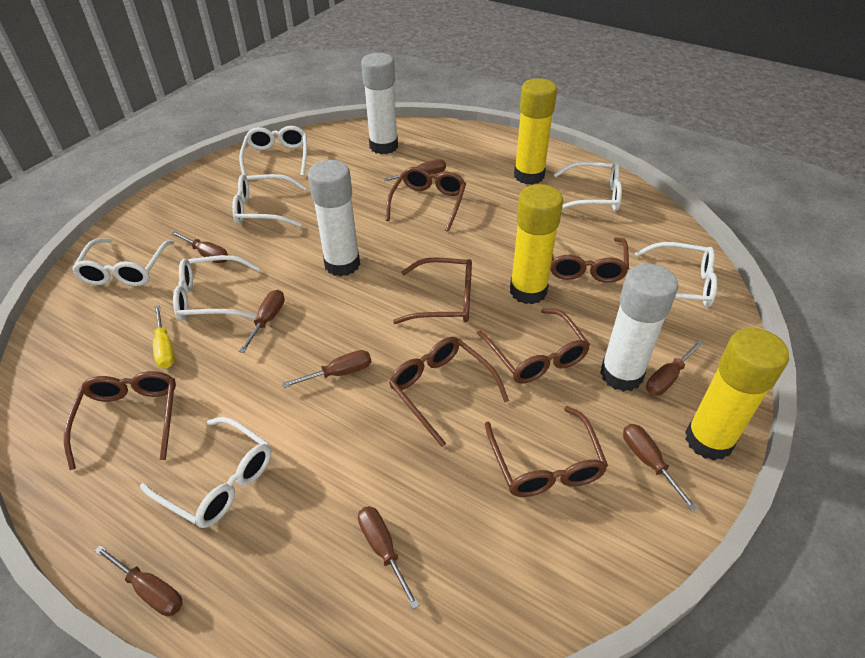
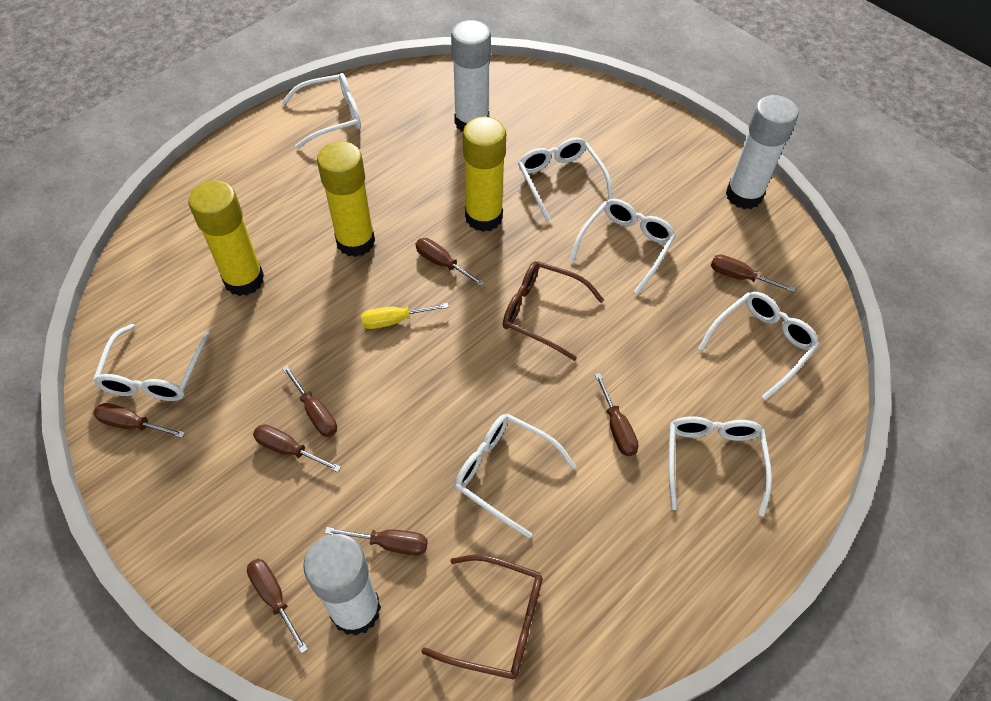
brown glasses: [64,371,176,470] [386,167,466,231] [389,337,509,447] [393,257,472,324] [477,308,590,384] [485,406,608,497] [550,237,629,283] = 7 -> [421,554,542,679] [503,261,604,361] = 2

